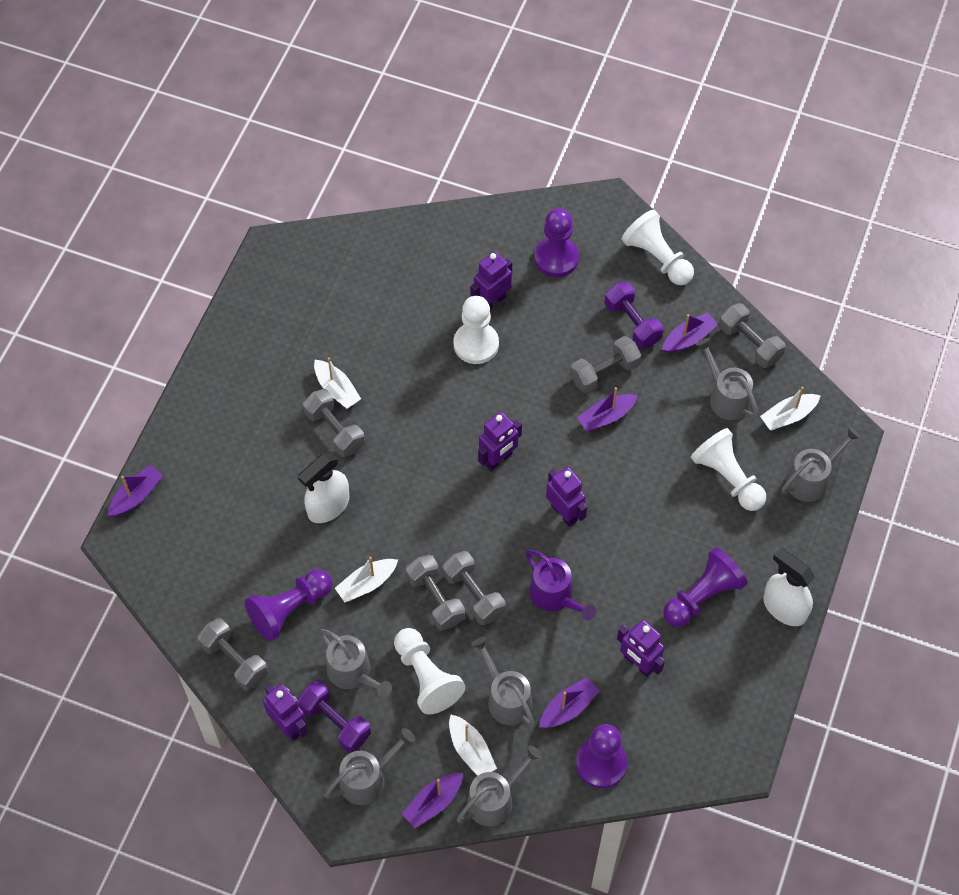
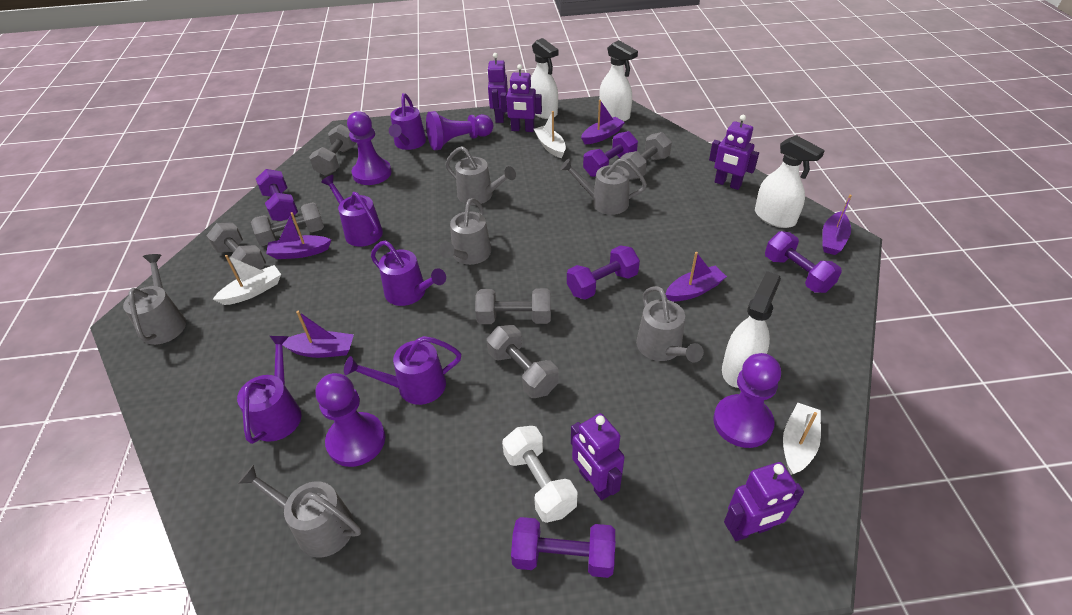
purple dumbbell: [297,680,371,753] [605,282,664,348] = 2 -> [256,169,298,221] [511,517,615,578] [567,245,640,300] [583,131,638,177] [765,231,842,293] = 5
purple watering can: [526,550,596,620] = 1 -> [237,336,301,444] [321,175,383,247] [344,336,461,405] [371,240,446,306] [389,93,426,150] = 5
white boat: [314,358,361,409] [335,557,398,602] [449,715,497,776] [760,387,821,430] = 4 -> [213,255,281,305] [534,111,566,158] [783,402,821,475] = 3
white dumbbell: none = 0 -> [502,426,578,523] = 1
white pawn: [394,628,465,714] [454,296,499,364] [622,210,694,285] [691,428,766,511] = 4 -> none = 0
white spray bottle: [298,453,349,523] [763,548,815,626] = 2 -> [531,38,558,119] [599,40,638,121] [722,271,781,388] [755,135,825,228] = 4

